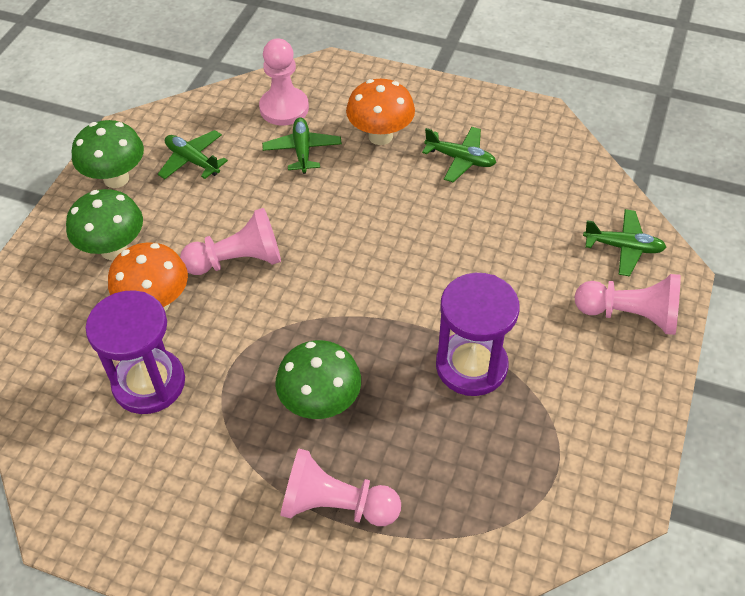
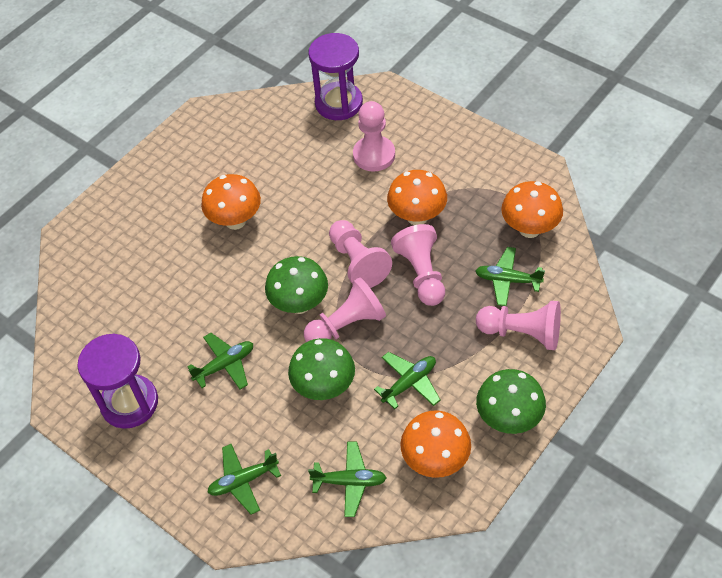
green plane: [158,130,228,179] [262,117,342,174] [422,127,496,182] [583,209,666,276] = 4 -> [187,333,253,390] [207,444,281,515] [308,442,386,517] [374,352,441,409] [475,247,545,306] = 5
orange mushroom: [108,242,188,311] [346,79,415,145] = 2 -> [201,174,261,230] [387,170,447,225] [400,410,471,478] [501,181,563,238] = 4
pink pawn: [180,208,281,275] [259,38,309,126] [280,448,401,526] [575,274,681,335] = 4 -> [304,277,386,342] [329,220,392,288] [353,101,395,172] [391,224,445,306] [476,301,561,350] = 5

